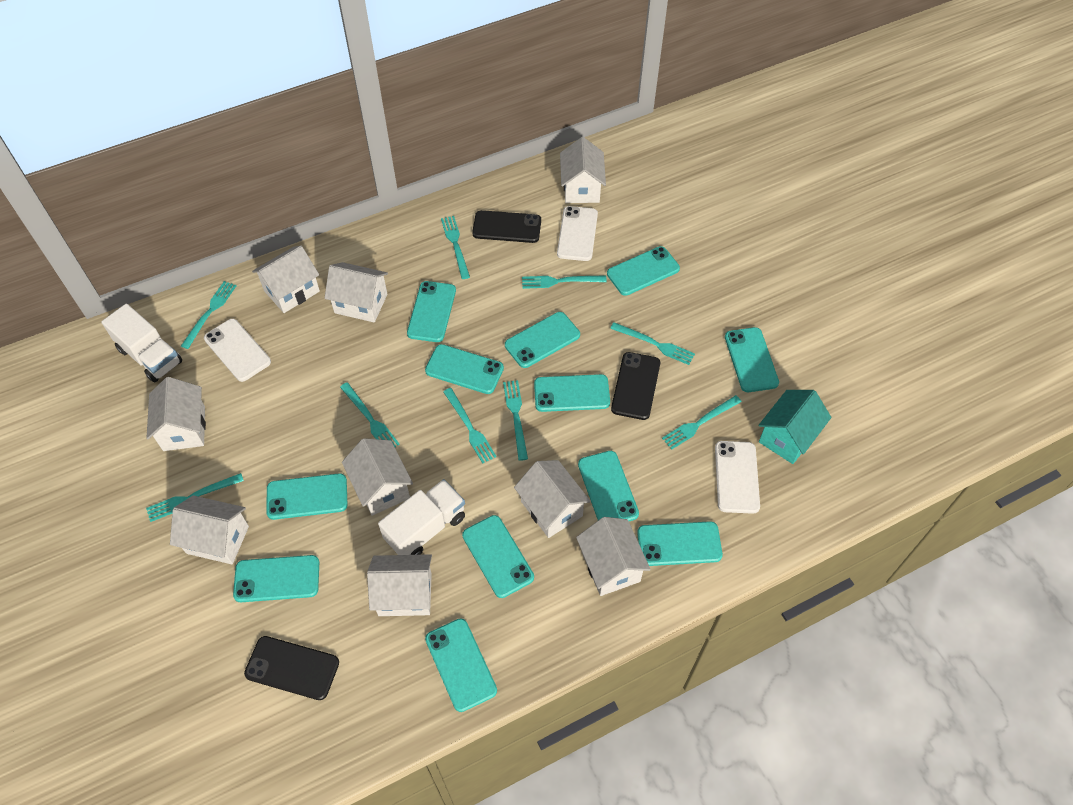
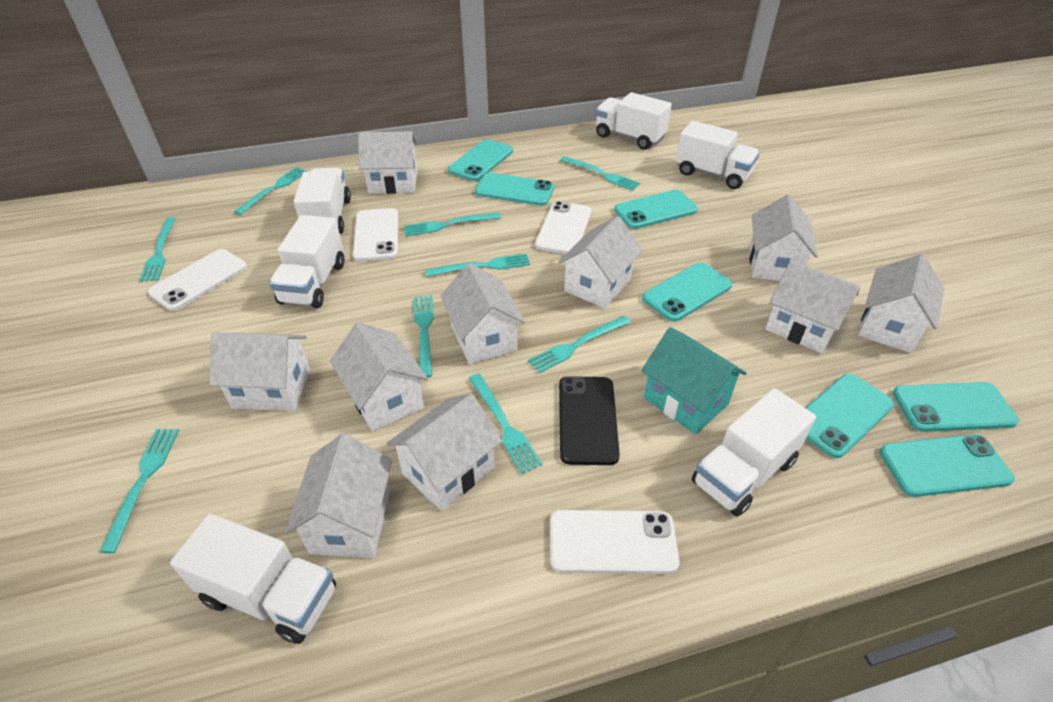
black phone: [244,636,339,700] [472,210,541,243] [611,352,660,420] = 3 -> [559,376,620,465] = 1
turquoise phone: [233,555,319,602] [266,473,348,520] [407,281,456,342] [425,344,504,394] [425,618,497,712] [462,515,534,598] [505,312,580,368] [534,374,610,412] [578,451,639,521] [607,246,680,296] [637,521,723,566] [725,327,779,392] = 12 -> [448,139,513,181] [475,173,554,206] [614,190,698,229] [642,262,732,322] [806,374,894,458] [880,434,1015,497] [893,382,1019,432] = 7
white house: [146,377,206,451] [170,495,249,564] [252,246,320,313] [325,262,388,323] [342,438,413,516] [367,554,432,616] [514,460,591,538] [560,137,606,203] [576,517,651,596] = 9 -> [209,333,310,411] [285,434,392,558] [330,322,428,432] [358,131,417,194] [386,394,502,511] [440,263,525,364] [558,216,643,308] [749,194,818,281] [765,260,860,354] [858,254,944,353] = 10
white phone: [204,319,271,382] [557,206,598,261] [715,441,760,514] = 3 -> [148,249,247,311] [353,208,398,261] [535,201,591,254] [550,510,680,574] = 4
white truck: [101,304,183,383] [378,479,465,555] = 2 -> [170,514,336,644] [269,215,344,308] [294,168,351,234] [596,92,672,150] [676,121,760,189] [692,388,816,517] = 6

